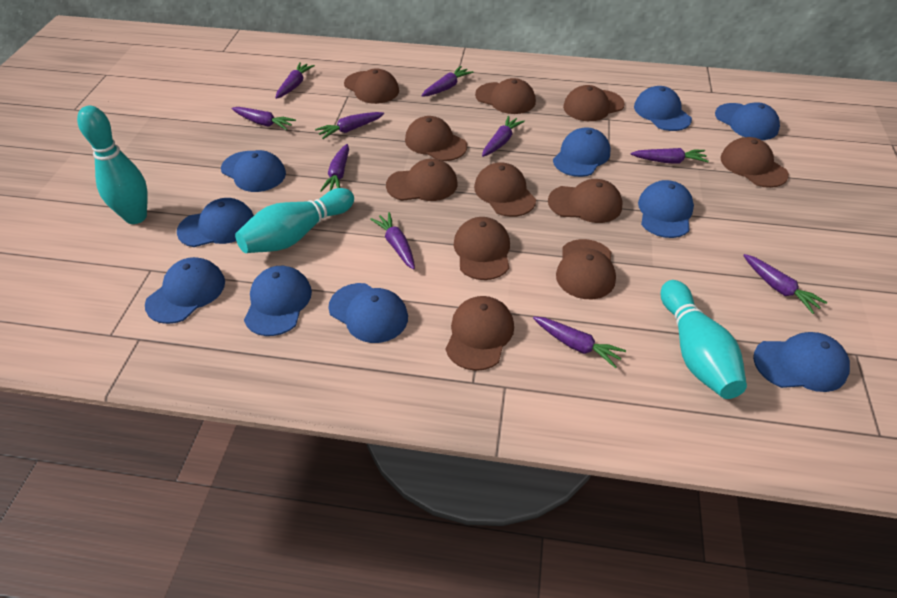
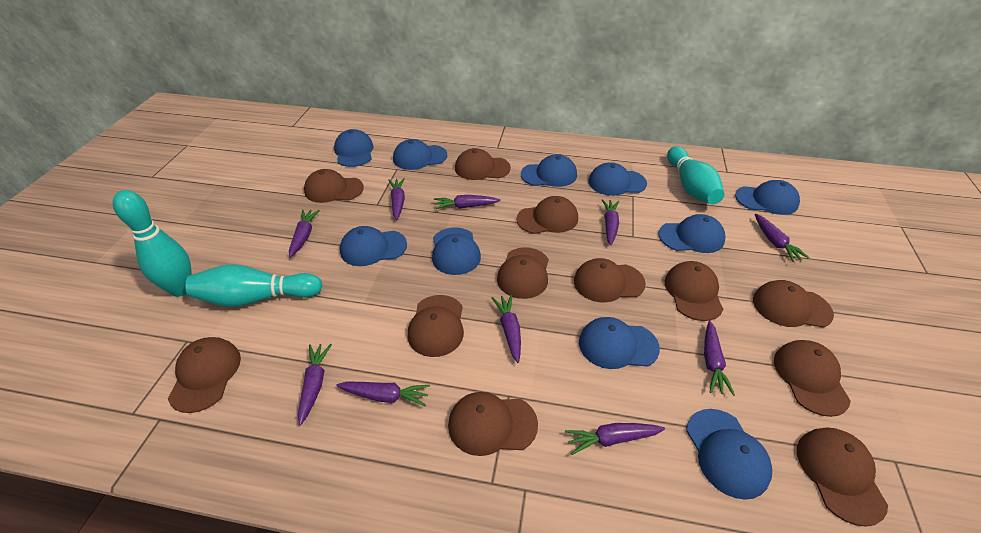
brown cap: [344,68,399,104] [386,159,458,201] [405,116,467,161] [446,296,514,371] [454,217,510,280] [474,162,536,217] [475,78,536,114] [548,179,623,223] [556,239,616,299] [563,85,625,121] [721,137,789,188] = 11 -> [168,337,241,413] [304,169,364,203] [408,295,464,357] [448,392,538,456] [455,148,511,180] [497,247,549,299] [517,196,578,234] [574,258,646,303] [665,261,724,321] [753,280,834,328] [774,340,851,417] [797,427,888,527] = 12

